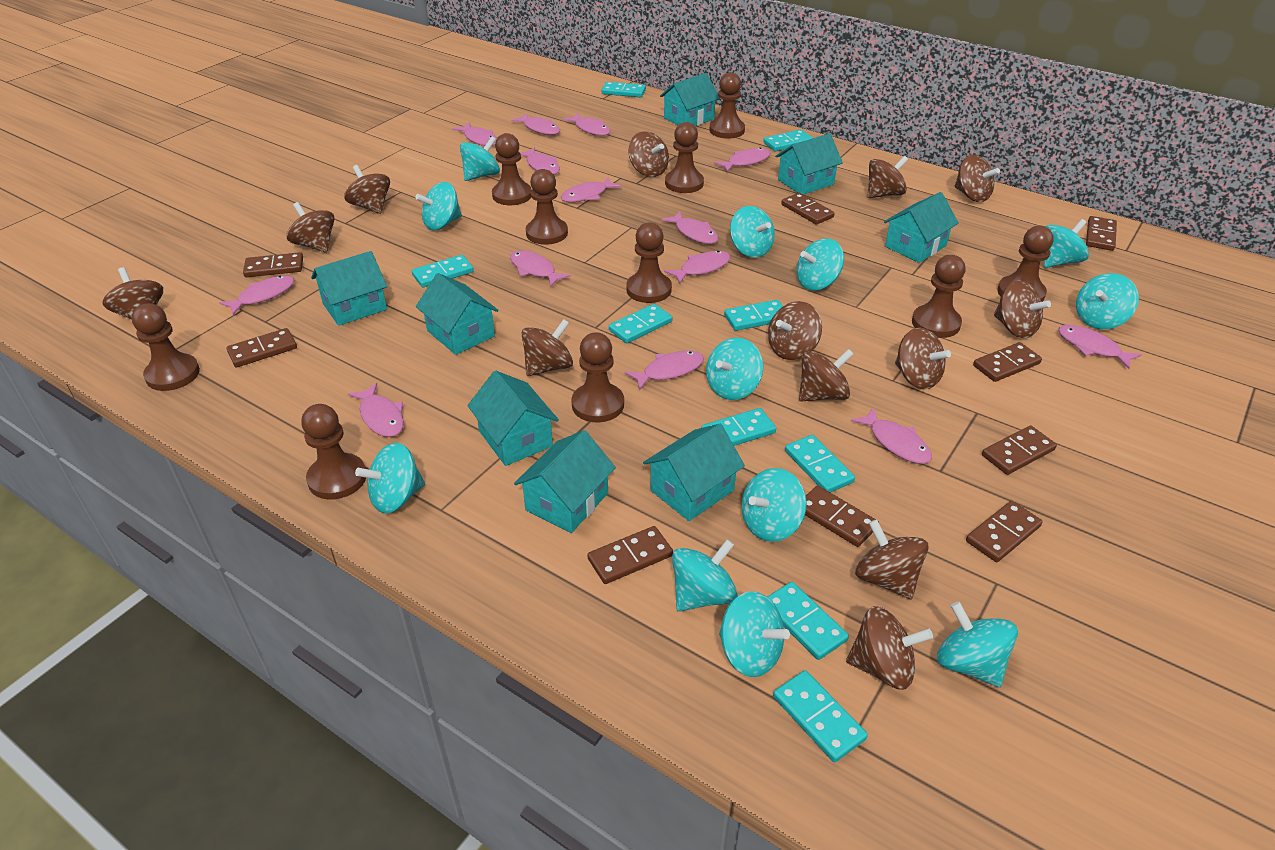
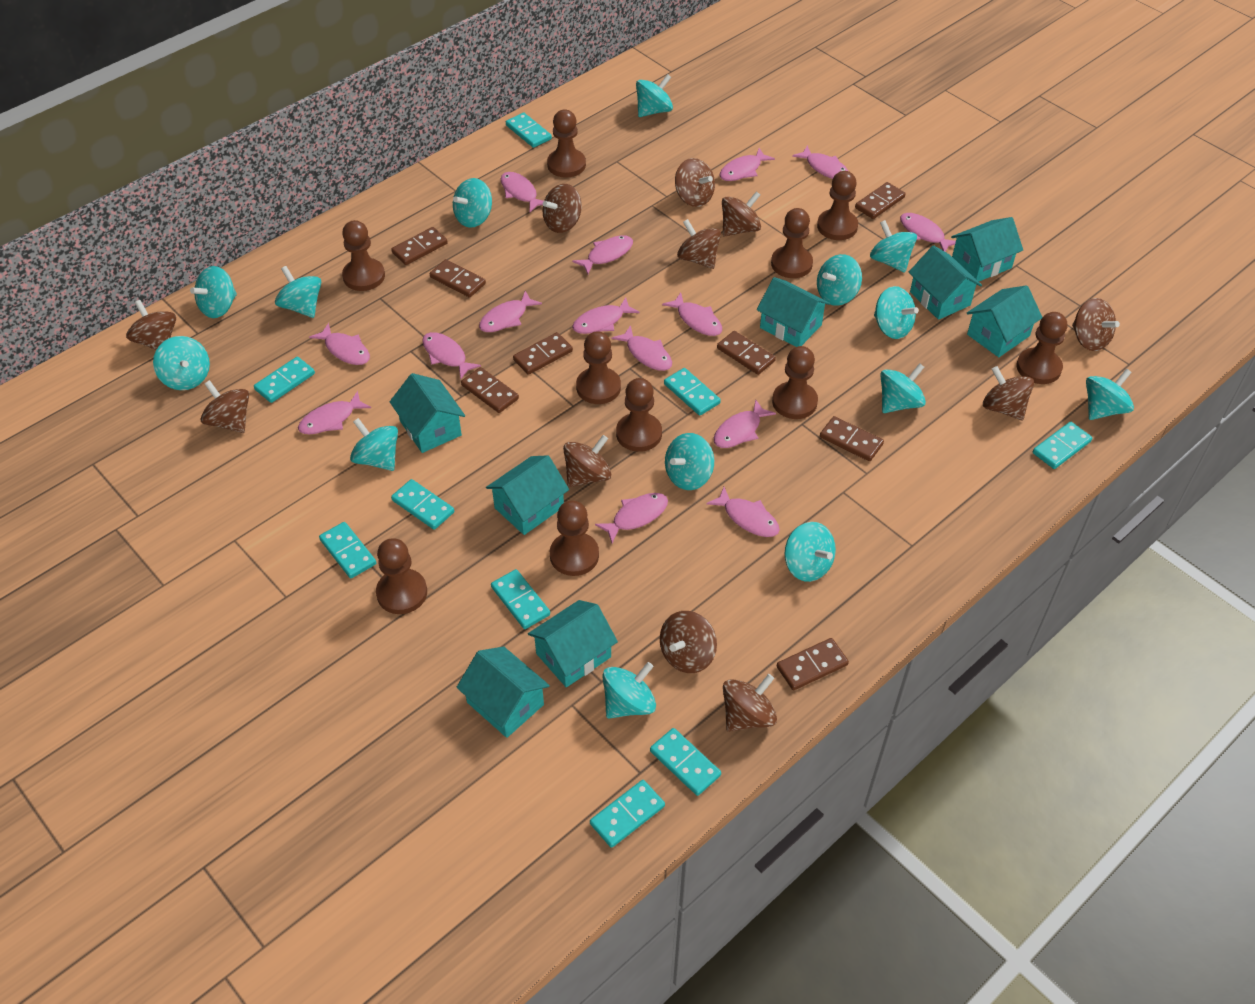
brown domino: [227,328,297,367] [243,252,303,277] [587,526,673,584] [781,193,835,225] [805,486,879,547] [966,501,1043,562] [973,342,1042,382] [982,426,1057,475] [1086,216,1117,251] = 9 -> [391,227,448,265] [430,259,486,298] [461,367,519,413] [513,332,573,375] [717,331,776,375] [777,638,849,690] [820,416,884,461] [855,182,906,219] = 8
brown spinning top: [102,267,163,320] [287,202,335,253] [344,165,390,214] [522,319,573,376] [628,131,669,177] [768,301,822,360] [799,349,853,401] [846,606,933,690] [855,519,929,600] [868,156,908,198] [895,328,951,390] [955,155,1000,202] [994,280,1051,338] = 13 -> [126,300,176,350] [201,380,249,433] [543,184,582,233] [563,435,611,487] [660,611,717,673] [675,158,715,207] [677,219,721,269] [722,191,761,236] [723,674,777,732] [983,366,1034,420] [1072,298,1120,351] = 11
pink fish: [219,276,294,315] [348,383,404,437] [452,122,497,146] [510,250,571,287] [511,113,560,135] [520,147,560,174] [561,177,621,202] [563,113,610,136] [625,351,704,391] [661,212,718,244] [664,251,730,283] [714,148,770,172] [851,407,932,464] [1058,325,1142,369] = 14 -> [298,391,371,435] [309,323,370,365] [422,332,481,379] [479,291,542,332] [500,172,543,212] [572,235,633,274] [572,297,640,334] [595,493,668,543] [611,325,672,371] [662,293,722,336] [706,487,780,537] [714,399,776,448] [720,148,775,181] [792,145,848,179] [900,213,956,252] = 15
turquoise spinning top: [355,443,425,514] [415,182,462,230] [460,136,500,181] [672,539,738,611] [706,338,763,400] [719,591,790,677] [730,206,775,258] [741,468,807,542] [797,238,844,290] [937,601,1018,687] [1044,219,1089,268] [1076,273,1139,329] = 12 -> [153,336,210,390] [190,266,237,318] [275,266,321,318] [350,418,398,471] [453,178,492,228] [602,662,656,719] [636,74,673,117] [665,433,714,490] [785,522,836,582] [817,254,862,306] [870,220,917,273] [874,286,919,339] [880,363,926,413] [1086,369,1134,420] = 14

